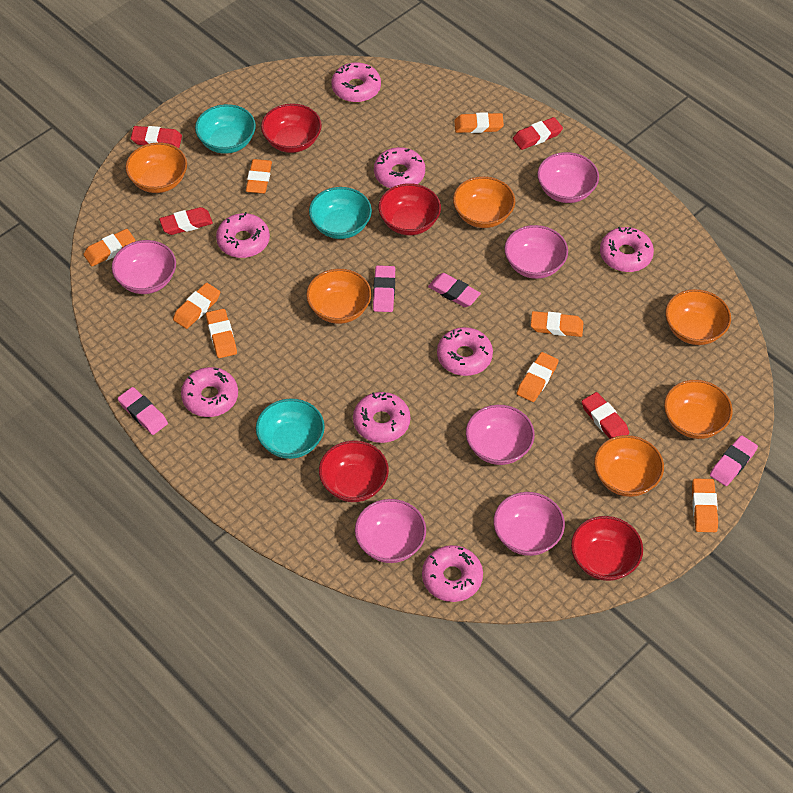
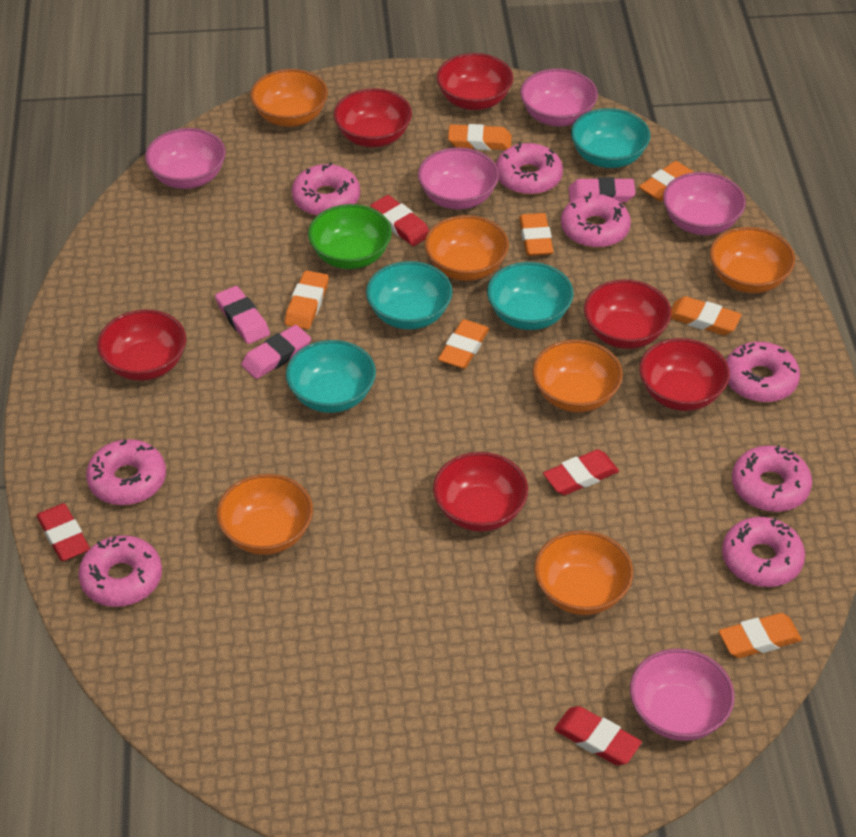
green bowl: none = 0 -> [308,204,392,269] = 1
orange eraser: [83,229,136,266] [173,283,220,329] [206,309,237,358] [246,159,272,194] [454,112,504,133] [517,352,559,402] [531,311,583,337] [692,479,718,532] = 8 -> [285,270,329,329] [438,319,489,369] [448,124,512,150] [519,213,554,256] [639,161,694,201] [671,296,742,335] [719,613,802,658] = 7
pink bowl: [112,240,176,294] [355,499,426,563] [466,405,535,465] [493,492,565,556] [504,225,568,279] [537,152,599,203] = 6 -> [145,128,226,189] [418,147,499,209] [520,68,598,126] [630,648,735,741] [663,172,746,235] = 5
pink eraser: [118,387,168,435] [373,265,395,312] [428,273,481,307] [710,435,758,486] = 4 -> [215,286,270,344] [241,325,311,379] [569,177,636,203] = 3
red bowl: [261,103,322,153] [319,440,389,502] [378,183,441,235] [571,516,643,581] = 4 -> [97,310,186,381] [334,88,412,147] [433,452,528,532] [437,53,513,110] [584,279,671,349] [639,338,730,411] = 6
turquoise bowl: [195,104,256,154] [256,399,325,459] [309,187,372,239] = 3 -> [286,340,376,413] [366,261,452,329] [487,262,574,330] [571,108,650,168] = 4

